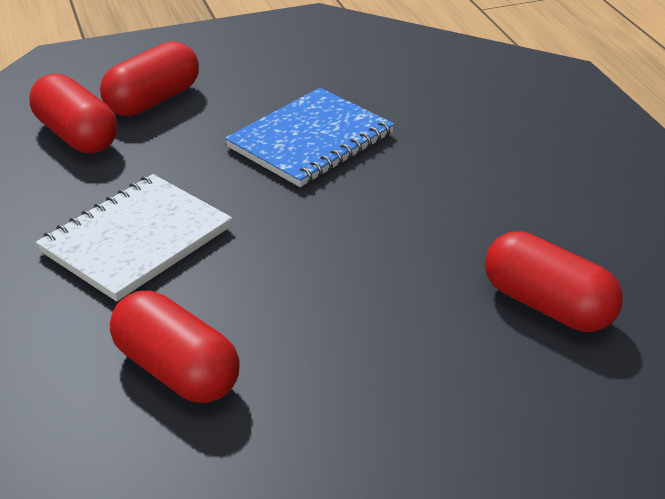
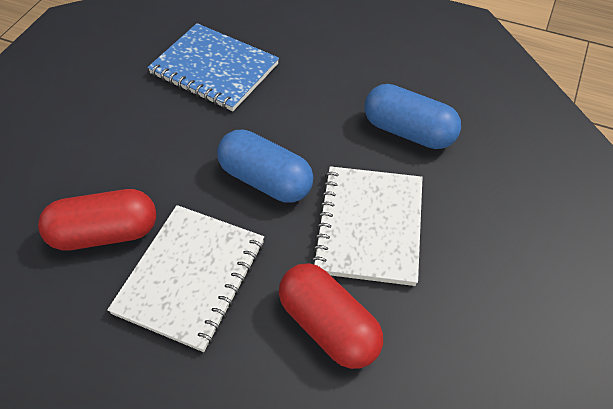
blue capsule: none = 0 -> [217,130,313,203] [364,84,461,149] = 2
red capsule: [29,73,117,153] [100,41,199,116] [110,291,240,403] [485,231,623,332] = 4 -> [38,189,156,250] [279,263,383,369] = 2
white notebook: [36,174,232,302] = 1 -> [107,205,264,352] [311,166,423,286] = 2

